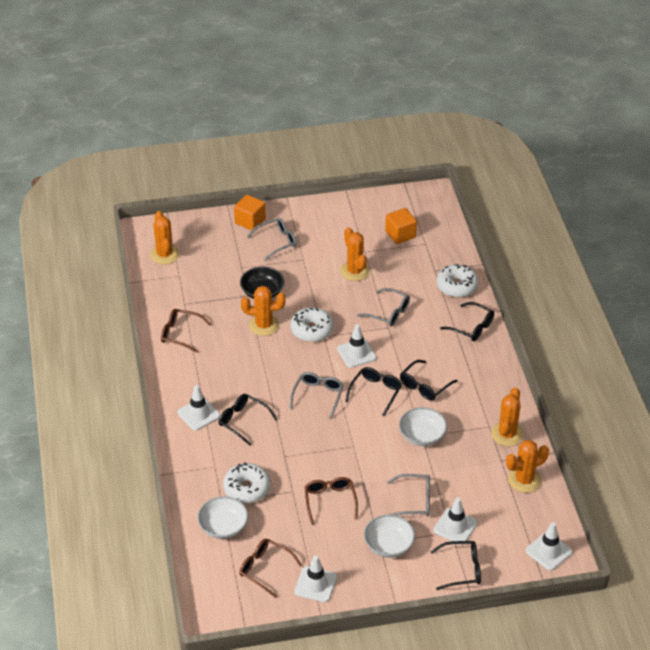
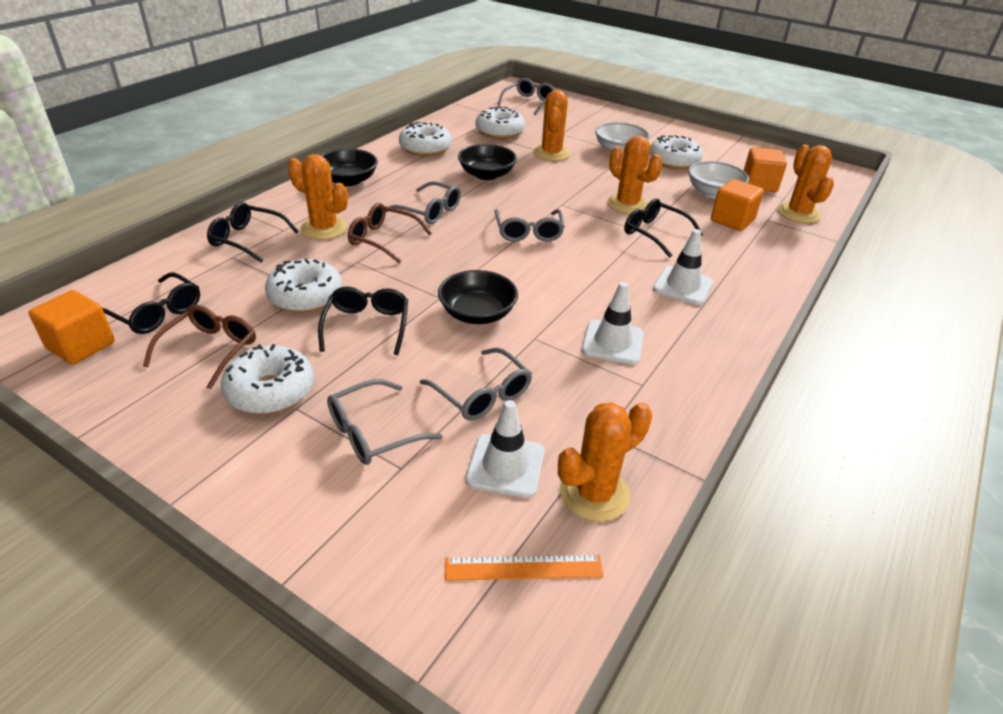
black bowl: [240,267,284,299] = 1 -> [321,149,378,186] [438,270,518,324] [458,144,517,180] = 3
black glasses: [219,394,278,446] [345,367,402,416] [400,360,458,401] [430,541,481,590] [440,302,494,341] = 5 -> [102,272,200,334] [207,202,299,263] [318,287,408,355] [624,198,703,258] = 4
brown glasses: [161,309,211,353] [239,539,302,598] [304,477,358,525] = 3 -> [143,305,256,389] [348,203,432,263] = 2
grey glasses: [247,218,297,261] [290,372,344,419] [357,288,410,326] [387,474,430,516] = 4 -> [327,379,443,465] [386,181,461,224] [420,348,532,421] [495,209,565,242] [497,78,555,115] = 5
orange cube: [234,195,266,231] [385,208,417,244] = 2 -> [28,290,115,365] [711,179,764,231] [744,147,787,192] = 3
orange ruler: none = 0 -> [445,555,604,580] = 1
white bowl: [197,496,248,539] [364,515,415,558] [399,407,447,446] = 3 -> [595,122,650,154] [688,161,749,198] = 2
white donut: [223,463,270,503] [290,307,333,342] [436,264,479,297] = 3 -> [221,344,314,414] [265,259,343,313] [399,122,452,156] [476,106,525,139] [650,135,703,170] = 5
white traffic cone: [178,385,220,431] [294,556,337,602] [337,324,376,368] [433,498,478,545] [526,522,572,571] = 5 -> [465,400,544,498] [582,282,644,365] [653,229,713,305] = 3

